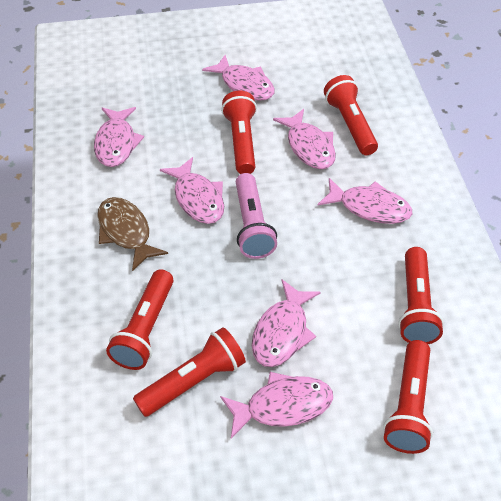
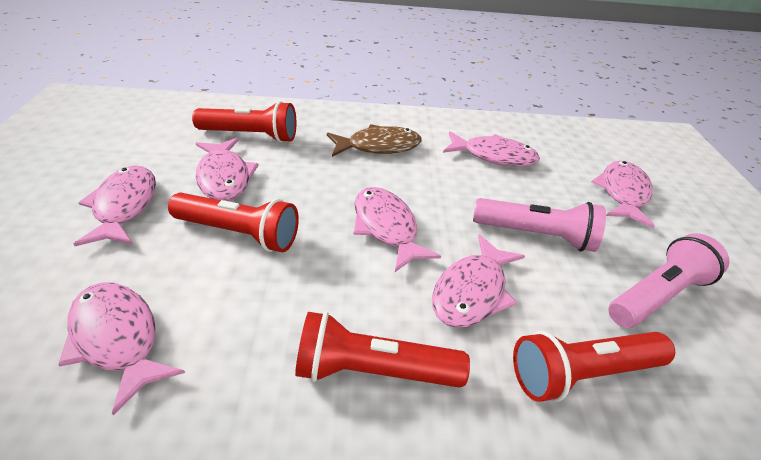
pink flashlight: [236,173,277,259] = 1 -> [473,198,606,252] [608,233,730,328] = 2
red flashlight: [106,269,173,370] [133,327,246,417] [221,91,257,174] [324,75,378,155] [383,340,433,454] [398,247,444,344] = 6 -> [168,193,299,252] [192,101,297,143] [295,312,470,388] [513,331,675,402] = 4

